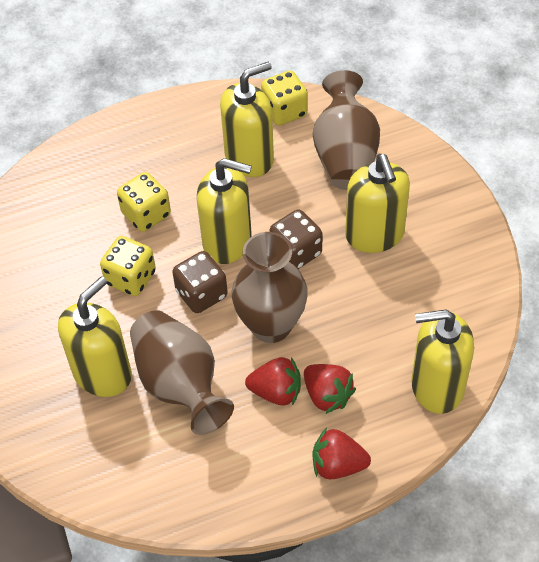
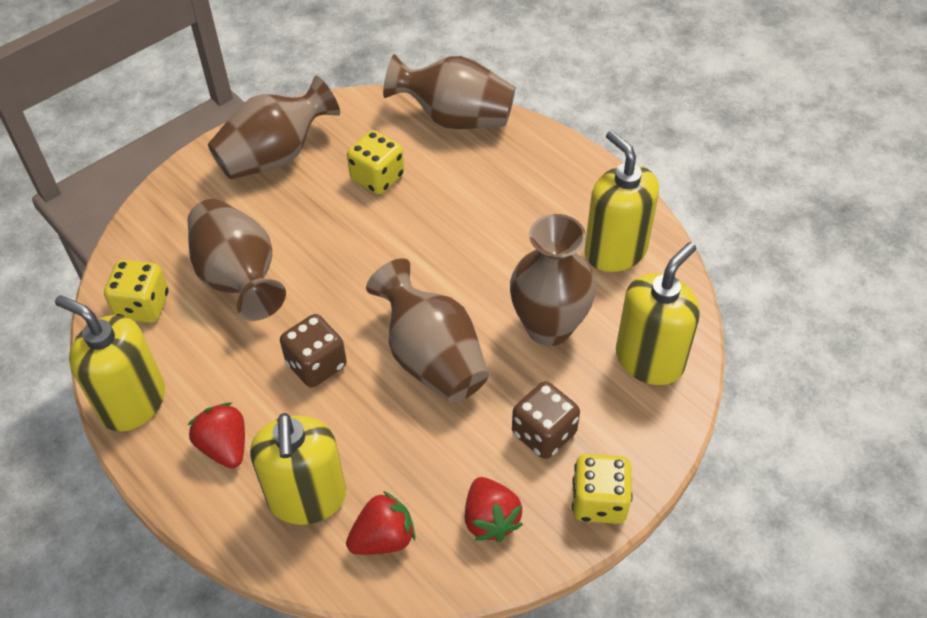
brown vase: [130,310,234,435] [231,232,308,343] [313,70,380,190] = 3 -> [187,199,286,321] [208,76,340,179] [366,258,489,403] [383,54,515,129] [510,214,596,346] = 5
yellow soap dispenser: [58,276,132,397] [197,158,252,264] [220,61,274,177] [345,154,410,253] [411,309,474,414] = 5 -> [55,295,165,432] [250,413,346,525] [585,130,659,272] [616,242,700,385] = 4

